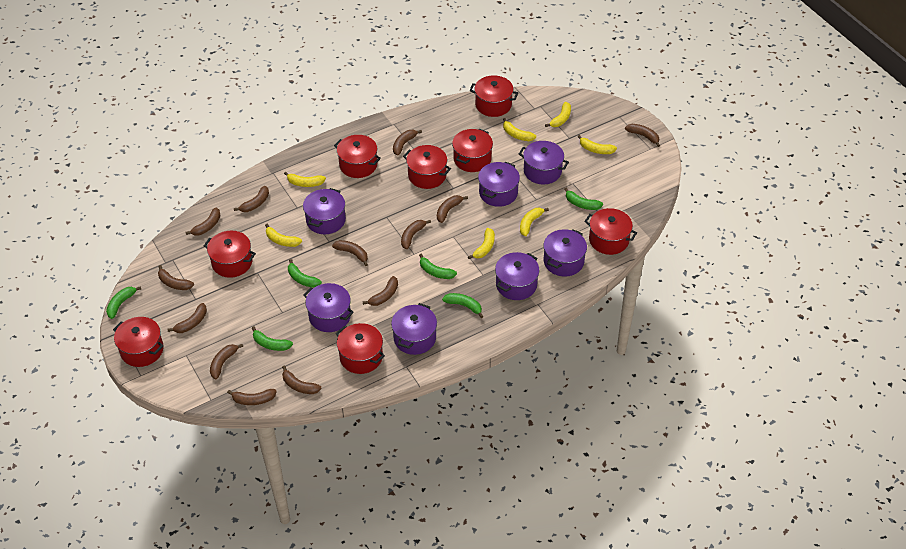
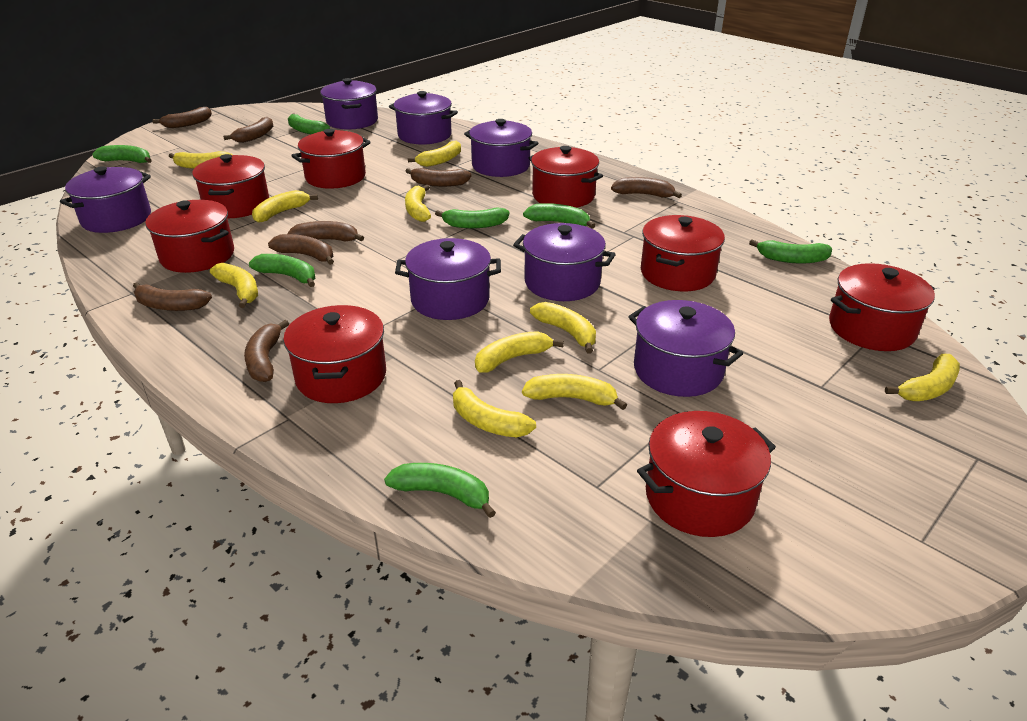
brown banana: [158,265,194,290] [168,303,207,333] [186,208,221,236] [210,344,243,379] [227,389,277,405] [234,186,269,212] [282,365,321,394] [332,240,368,266] [363,276,398,306] [393,130,422,156] [401,220,431,249] [437,195,468,223] [625,124,660,147] = 13 -> [133,282,212,311] [153,107,212,128] [223,117,274,143] [244,320,289,382] [268,234,334,265] [287,221,364,241] [406,168,472,187] [611,177,682,198] = 8
green banana: [106,286,141,319] [252,326,293,351] [288,259,322,288] [419,254,457,279] [442,293,484,318] [564,188,603,210] = 6 -> [92,145,152,163] [249,254,315,287] [288,114,330,134] [384,463,496,518] [435,207,510,228] [523,203,595,228] [749,239,832,264] = 7
yellow banana: [265,224,302,247] [284,172,326,187] [468,228,495,259] [503,118,536,141] [520,208,549,236] [545,102,571,127] [577,135,617,154] = 7 -> [169,151,233,169] [210,263,258,308] [252,190,318,223] [405,185,431,222] [408,140,461,167] [453,380,536,437] [475,331,564,373] [522,374,627,410] [530,302,596,354] [885,354,960,401] = 10

